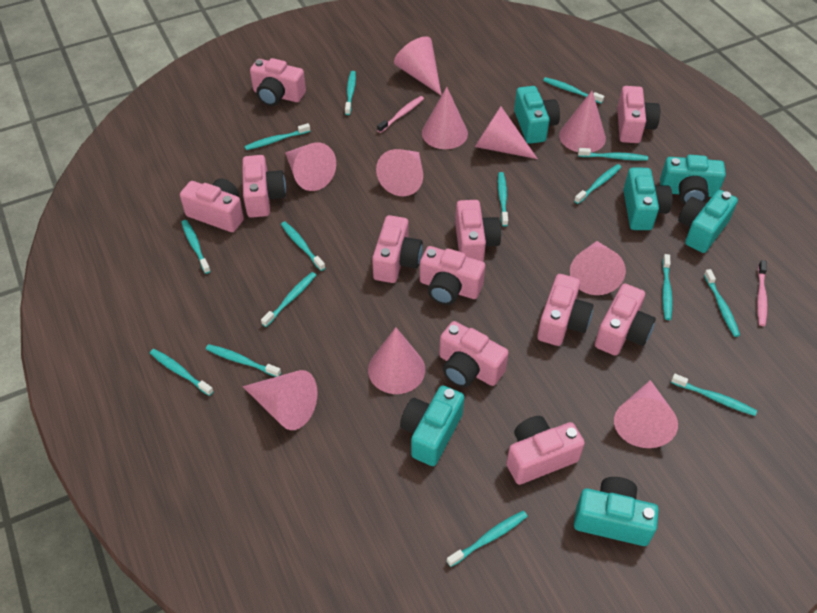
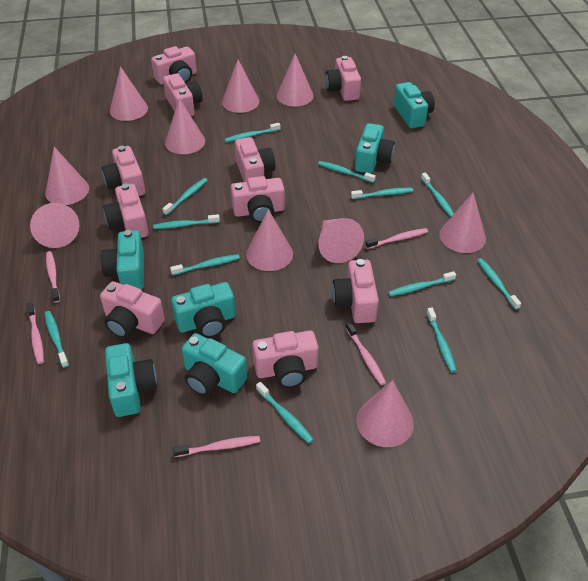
pink camera: [180,178,244,232] [242,155,286,218] [250,58,306,106] [372,215,423,283] [420,246,485,305] [439,321,509,387] [455,200,501,262] [506,416,585,485] [537,274,594,346] [595,283,656,356] [617,86,660,143] = 11 -> [100,281,165,338] [102,146,145,196] [103,183,149,238] [151,46,197,84] [163,74,203,116] [231,176,285,223] [235,137,275,182] [252,331,319,388] [325,56,361,101] [332,259,379,323] = 10
pink toothbrush: [377,96,424,133] [757,260,768,326] = 2 -> [26,302,44,364] [46,251,60,303] [173,436,260,457] [346,322,386,385] [365,228,428,249] = 5
turquoise toothbrush: [150,349,214,396] [181,220,211,274] [206,344,281,377] [244,123,310,150] [261,272,316,327] [281,222,325,271] [345,71,356,115] [447,511,528,567] [498,172,508,226] [543,77,604,104] [574,164,621,204] [578,148,648,161] [662,254,673,320] [671,374,757,416] [704,269,740,337] = 15 -> [44,311,69,368] [153,214,220,229] [162,178,208,215] [170,254,240,275] [225,123,281,142] [256,382,314,443] [318,161,376,183] [351,188,413,199] [388,271,456,296] [421,172,454,217] [427,307,457,372] [477,258,521,310] = 12

